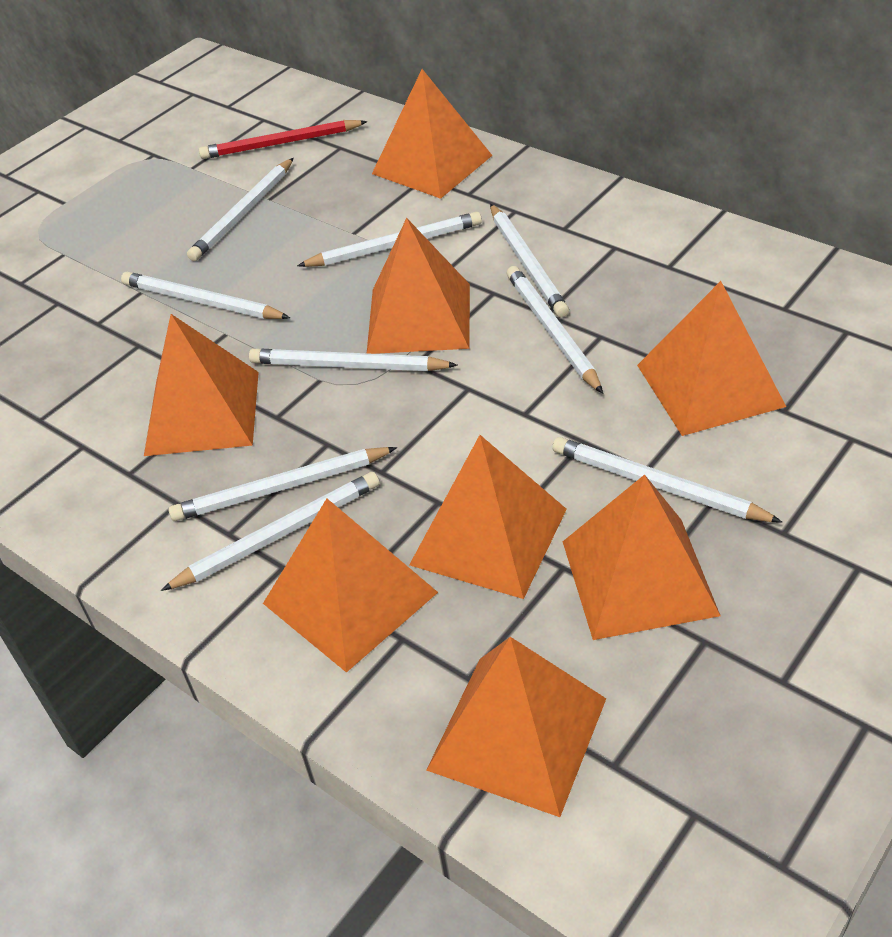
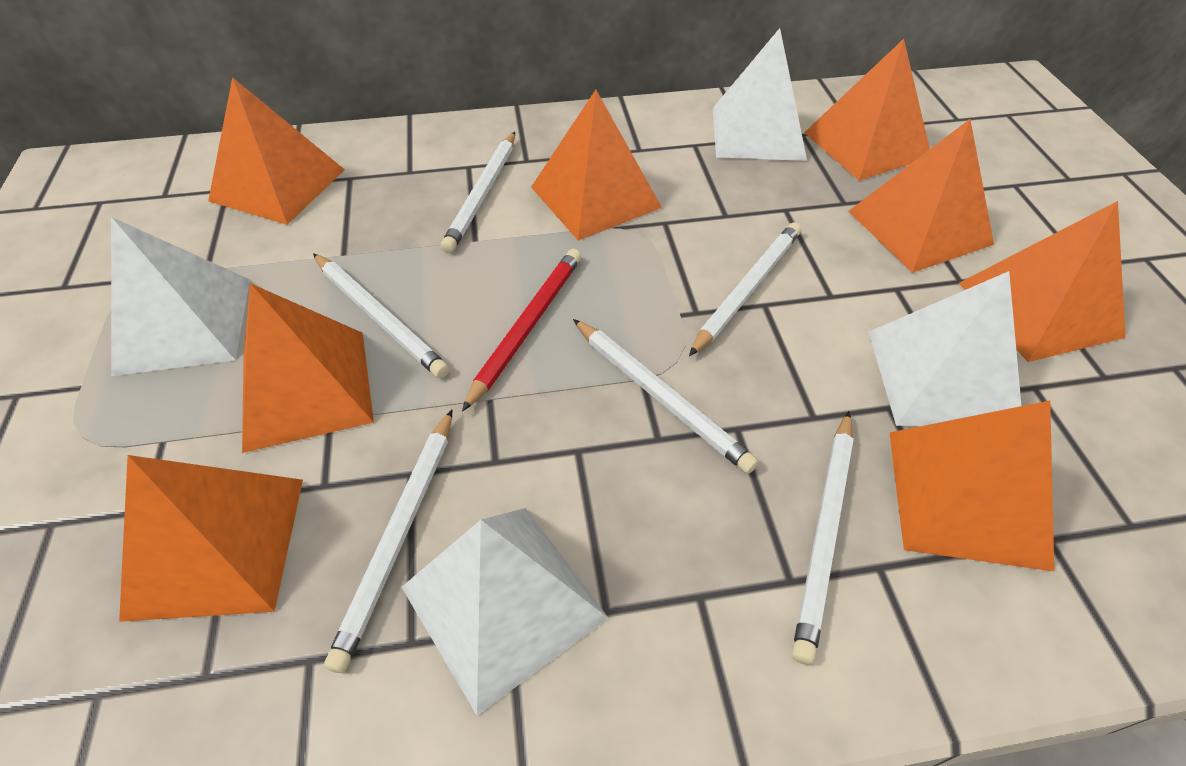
white pencil: [121,272,290,319] [161,472,380,591] [169,447,397,521] [187,158,294,261] [249,349,458,371] [297,212,482,267] [490,204,569,317] [507,266,603,394] [552,437,782,523] = 9 -> [313,253,449,378] [324,409,453,673] [441,132,515,253] [573,319,759,474] [689,222,801,356] [792,411,854,665] = 6
white pyramid: none = 0 -> [111,217,250,376] [402,508,608,716] [713,28,807,161] [869,271,1021,426] = 4

